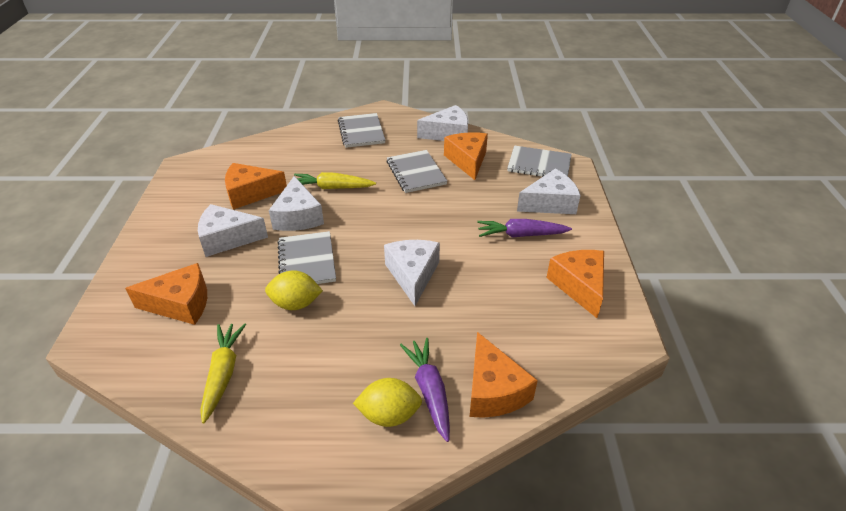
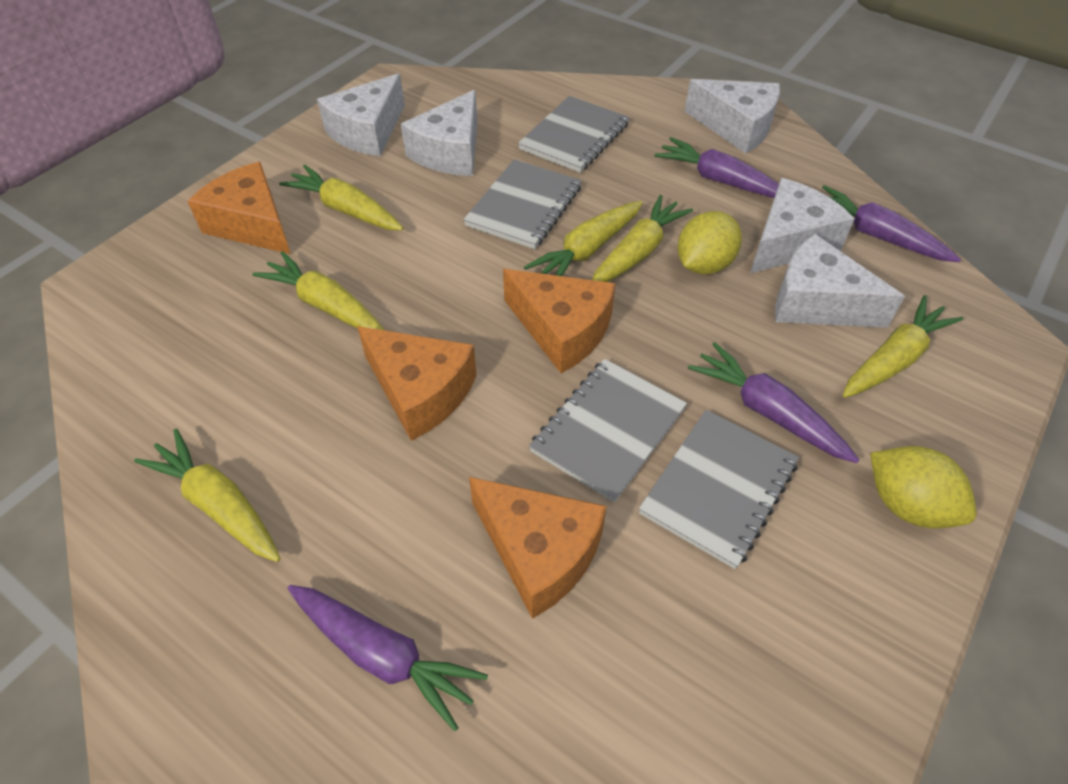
orange cheese: [125,263,207,325] [225,163,287,210] [444,132,488,180] [470,332,538,418] [547,250,604,318] = 5 -> [187,162,291,254] [357,326,477,441] [469,477,607,619] [503,269,616,373] = 4
purple carrot: [400,338,450,442] [477,219,572,238] = 2 -> [288,585,488,732] [654,137,779,198] [688,342,859,463] [822,185,961,262] = 4
yellow carrot: [200,323,246,423] [294,172,376,189] = 2 -> [134,429,281,562] [253,251,384,330] [279,165,403,230] [524,201,643,276] [592,195,693,282] [843,295,963,398] = 6

